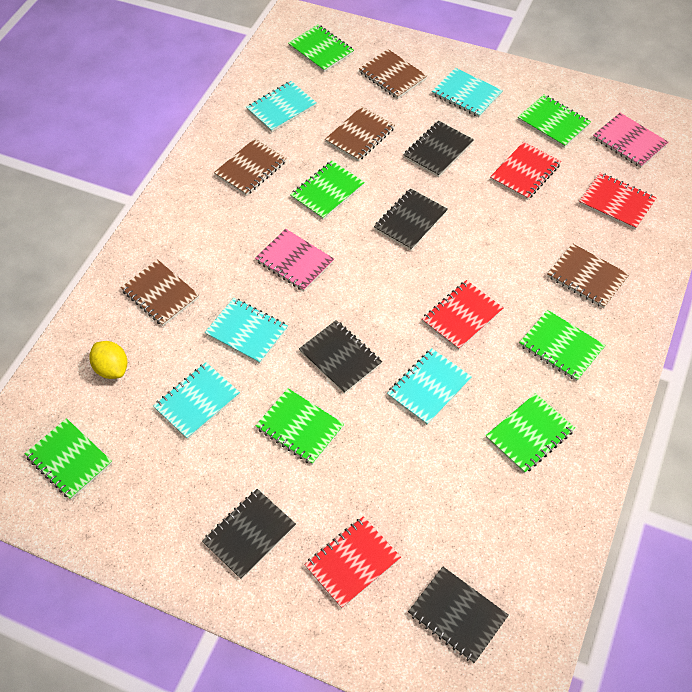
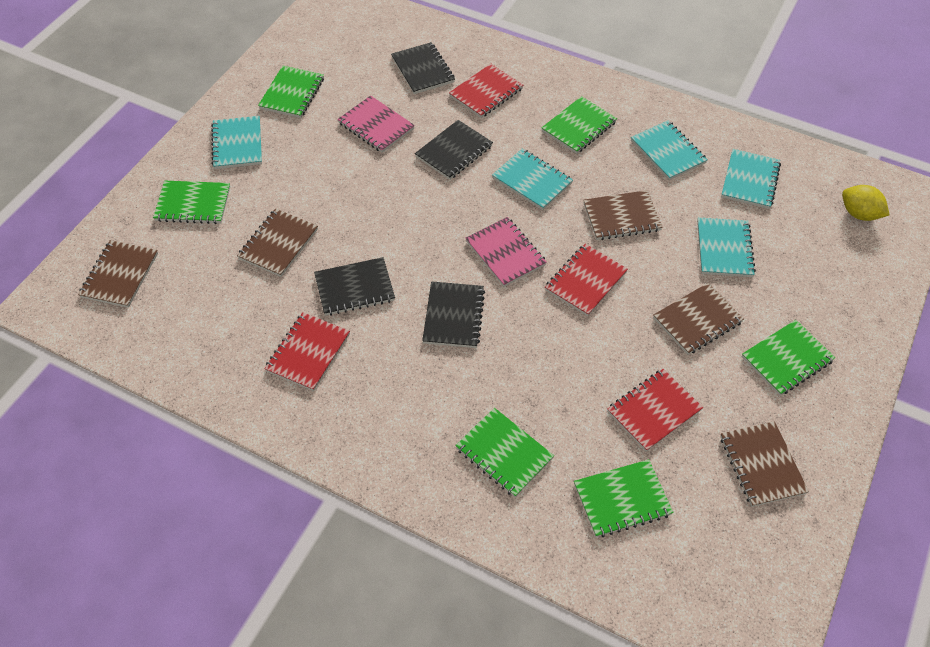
black notebook: [202,489,296,580] [299,320,382,394] [374,189,448,251] [403,121,474,177] [408,567,509,663] = 5 -> [314,257,395,316] [391,42,455,94] [415,120,493,180] [422,281,485,348] = 4
green notebook: [25,418,112,500] [255,388,344,465] [288,24,354,72] [290,161,365,220] [486,393,575,474] [518,95,591,148] [519,310,606,381] = 7 -> [153,181,230,224] [258,66,324,118] [455,408,554,497] [542,96,617,154] [574,459,674,537] [742,320,835,396] = 6

